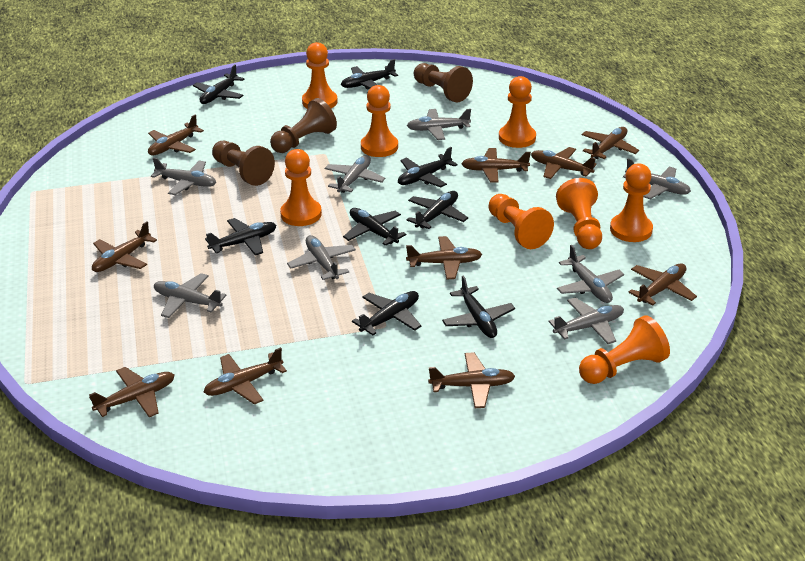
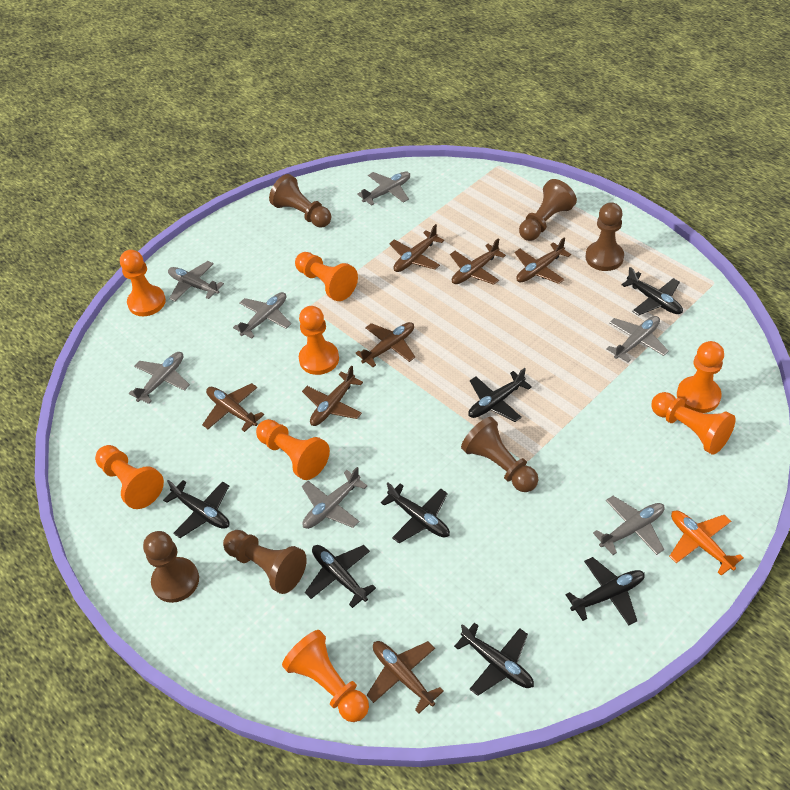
black plane: [193,65,245,104] [205,218,276,256] [341,59,398,90] [343,208,406,246] [352,291,421,335] [398,147,458,188] [407,191,468,229] [442,275,515,338] = 8 -> [163,480,230,538] [305,545,376,608] [381,482,450,543] [454,622,534,696] [468,368,532,422] [565,557,645,625] [622,267,683,316] = 7
brown pawn: [212,141,275,186] [270,98,337,153] [414,63,473,102] = 3 -> [143,531,199,603] [223,530,307,594] [269,174,331,228] [461,417,538,492] [519,179,577,241] [586,202,624,271] = 6
brown plane: [89,367,174,417] [92,222,157,272] [148,114,204,155] [203,347,287,404] [406,236,482,280] [428,352,515,408] [461,148,531,183] [531,147,597,179] [582,127,639,159] [628,263,697,305] = 10 -> [202,383,264,432] [302,366,363,426] [355,322,415,367] [367,641,444,714] [389,224,444,272] [450,238,506,285] [515,238,571,284] = 7
grey plane: [151,157,216,195] [154,273,227,318] [287,235,356,280] [325,155,385,193] [407,109,471,140] [549,298,624,344] [557,245,624,303] [623,158,691,199] = 8 -> [129,352,190,404] [168,261,224,302] [233,292,291,339] [302,467,368,529] [357,172,410,206] [593,496,665,555] [606,316,669,362] = 7
orange plane: none = 0 -> [669,510,743,576] = 1

